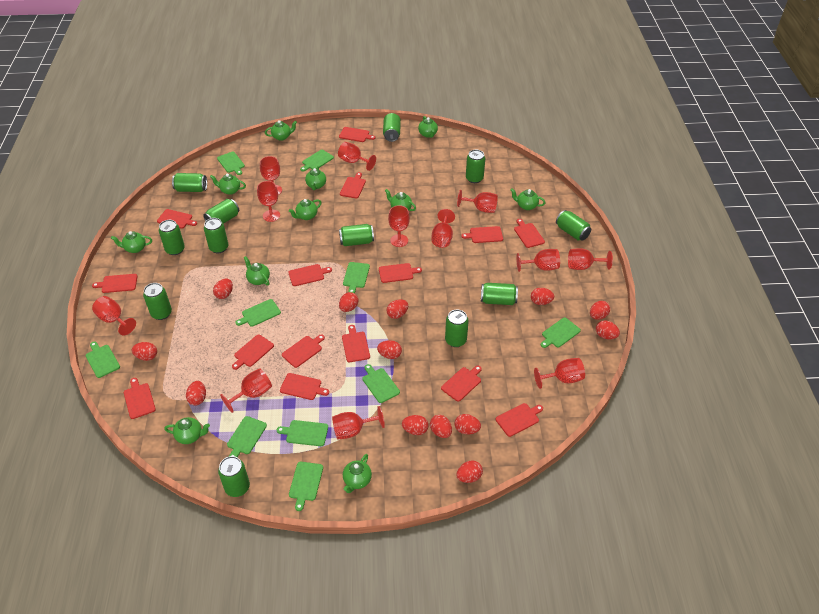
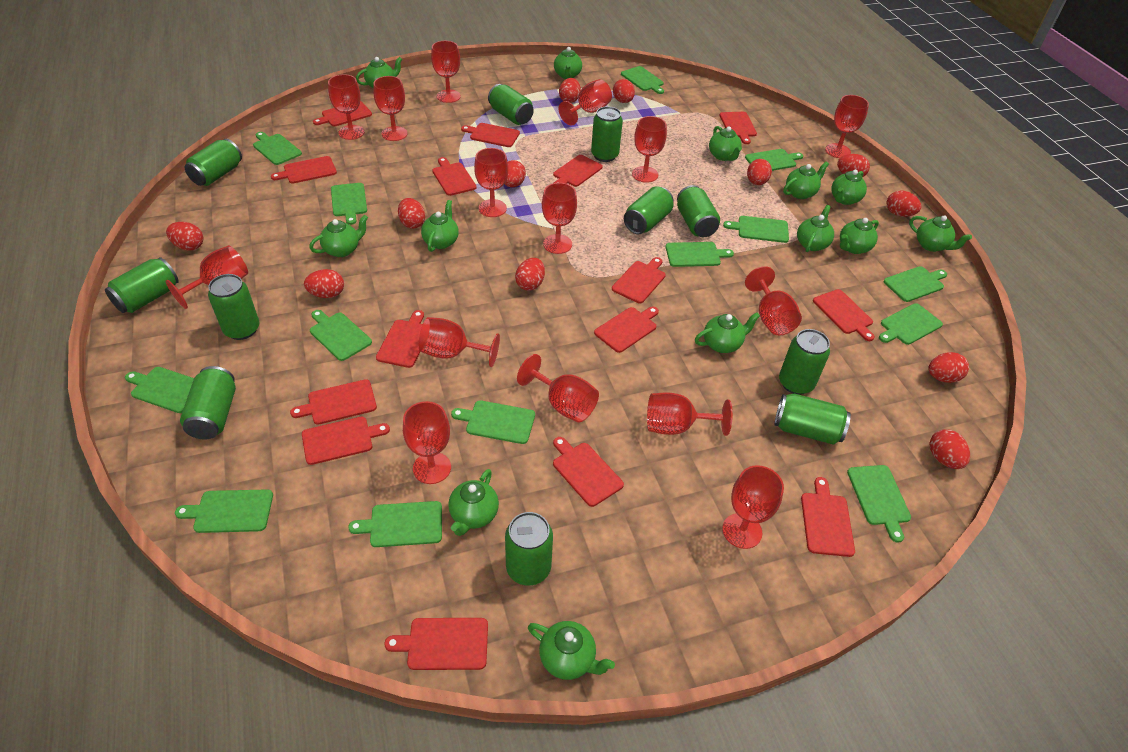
green can: [143,283,172,320] [159,220,185,255] [172,173,207,192] [203,199,239,224] [204,218,228,253] [218,456,250,497] [339,224,374,246] [383,113,401,142] [445,309,469,347] [466,150,485,183] [481,283,518,305] [556,210,591,241] = 12 -> [105,257,179,313] [180,366,236,439] [185,139,242,186] [208,274,259,340] [488,84,534,125] [505,512,553,586] [591,106,623,162] [624,186,674,234] [677,185,720,237] [774,393,851,445] [779,329,830,395] = 11
green cutting board: [85,341,120,378] [217,152,245,175] [227,416,267,457] [235,299,281,327] [277,420,328,446] [289,462,323,511] [300,150,334,172] [343,262,370,293] [363,364,400,403] [541,318,581,348] = 10 -> [125,367,194,413] [175,489,273,533] [253,132,302,165] [310,310,372,361] [331,183,367,225] [348,501,442,547] [451,400,535,444] [621,66,664,94] [665,242,734,267] [723,216,789,243] [745,149,803,171] [847,465,911,543] [879,303,943,345] [883,266,947,302] = 14
green teapot: [111,231,152,253] [164,417,210,444] [210,174,246,195] [244,256,270,285] [265,120,297,141] [289,199,322,220] [305,166,326,190] [343,454,372,493] [385,189,416,211] [418,116,438,138] [511,189,546,210] = 11 -> [309,215,368,257] [356,57,402,88] [421,200,459,252] [448,469,499,536] [528,621,615,680] [554,47,582,79] [695,312,760,353] [709,126,742,161] [783,161,829,199] [797,205,834,252] [831,170,867,205] [840,218,879,254] [909,215,972,252] = 13
red egg: [132,342,157,361] [186,381,206,405] [213,279,233,299] [339,292,358,312] [377,340,402,359] [386,300,408,319] [402,415,428,435] [430,415,452,438] [455,414,481,434] [456,460,483,483] [531,288,554,305] [590,301,610,320] [596,320,620,339] = 13 -> [166,222,203,251] [304,269,344,298] [398,198,425,229] [505,160,526,187] [515,258,545,291] [559,78,581,103] [613,79,635,103] [747,159,772,185] [837,154,870,177] [887,190,921,217] [928,352,969,383] [930,429,970,469] = 12
red goblet: [92,296,136,336] [220,368,272,413] [257,181,280,222] [260,156,282,195] [332,406,385,439] [338,142,376,171] [388,205,410,247] [432,209,455,248] [457,190,498,213] [516,249,560,272] [534,358,585,389] [568,248,613,270] = 12 -> [166,245,248,309] [328,74,365,140] [373,76,407,141] [403,401,451,484] [419,317,500,367] [431,41,461,103] [474,148,508,217] [517,354,599,423] [542,183,577,254] [559,79,612,125] [632,116,667,183] [647,392,733,436] [722,465,784,549] [745,266,802,335] [825,95,869,158] = 15

